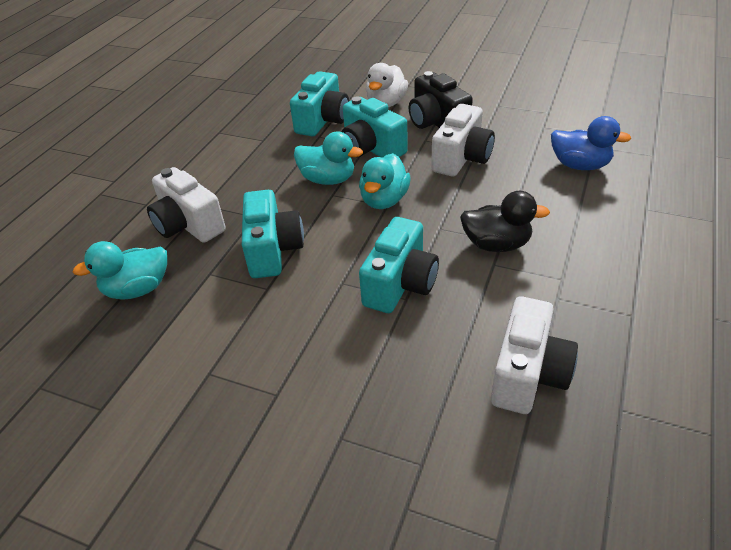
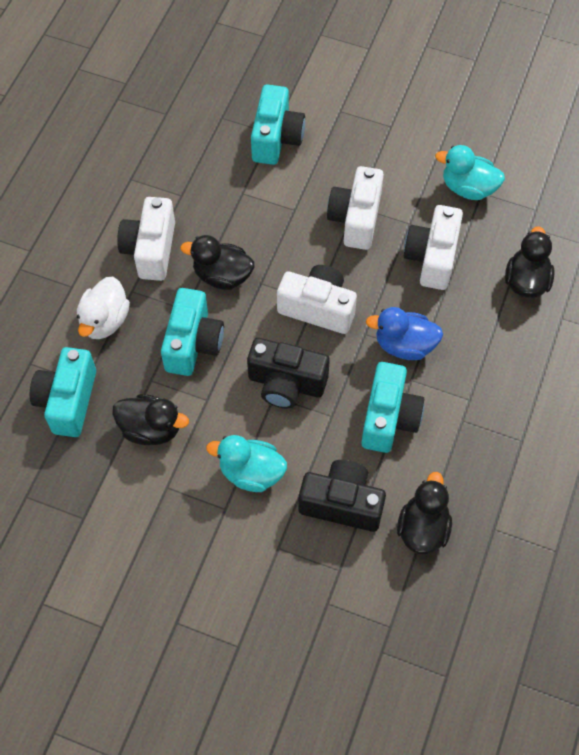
black camera: [409,71,473,129] = 1 -> [247,338,330,409] [298,460,386,532] = 2
black duck: [460,191,550,252] = 1 -> [112,394,189,445] [180,235,255,290] [397,472,452,555] [505,226,555,298] = 4
turquoise duck: [73,241,167,300] [294,131,363,185] [359,153,411,209] = 3 -> [206,435,287,492] [435,145,505,200] = 2
white camera: [147,167,226,243] [431,104,495,177] [491,296,578,414] = 3 -> [117,197,175,281] [277,265,357,334] [327,166,384,250] [404,205,463,290] = 4

